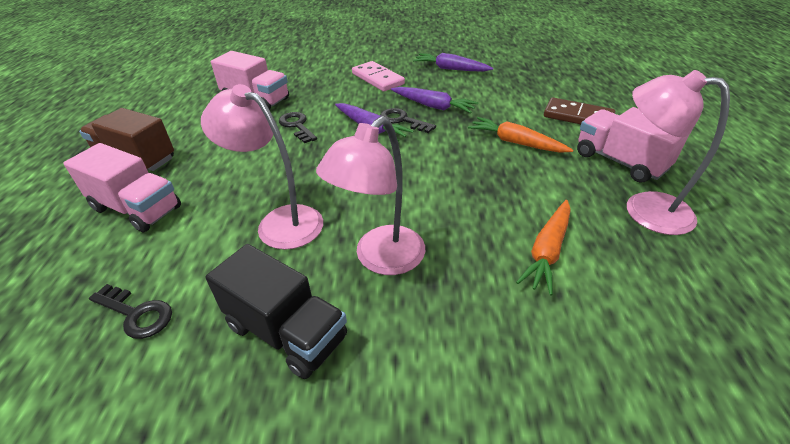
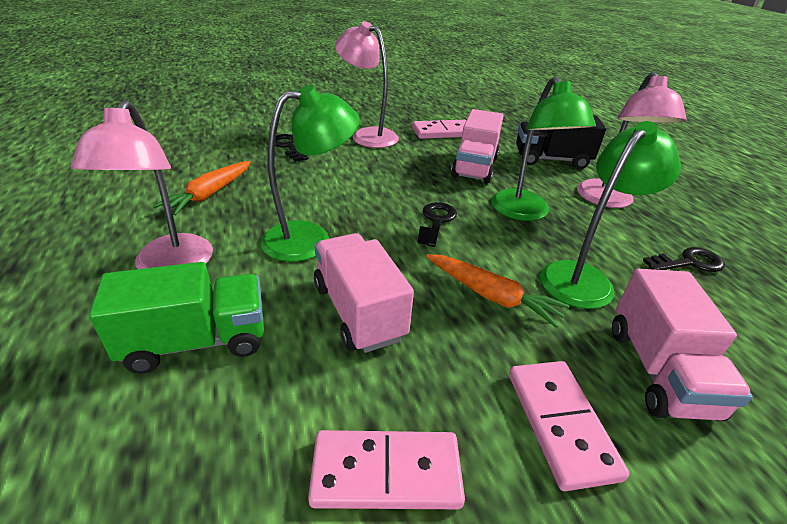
brown domino: [544,97,615,124] = 1 -> none = 0
brown truck: [79,108,174,171] = 1 -> none = 0
green lamp: none = 0 -> [260,85,360,262] [491,77,596,221] [540,121,681,309] = 3
green truck: none = 0 -> [89,262,264,374] = 1
pink domino: [352,61,405,91] = 1 -> [308,430,465,509] [412,120,466,139] [509,361,630,491] = 3
purple carrot: [335,103,413,142] [391,87,478,113] [413,53,493,72] = 3 -> none = 0

